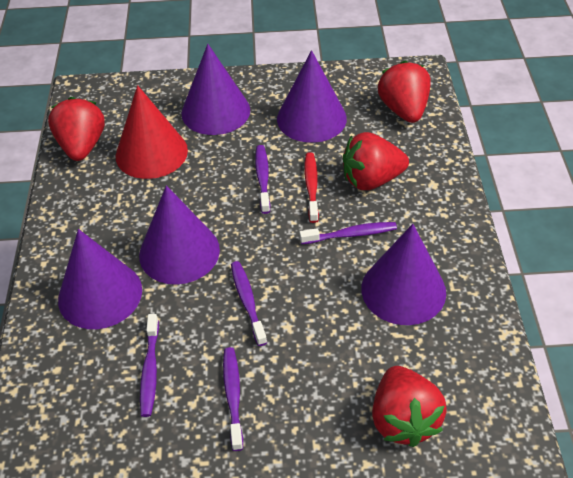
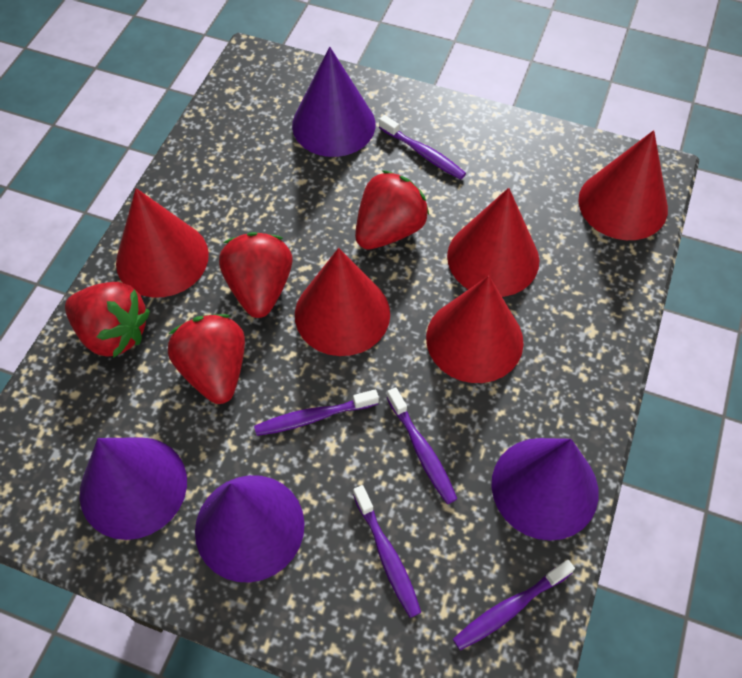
purple cone: [58,229,142,329] [139,185,220,285] [181,44,250,135] [277,50,347,143] [361,224,446,325] = 5 -> [80,437,187,540] [195,475,304,582] [292,47,375,157] [491,438,599,541] = 4
red cone: [116,85,188,179] = 1 -> [116,188,209,298] [295,248,390,356] [426,276,524,383] [447,188,539,297] [578,130,668,240] = 5
red toothbrush: [304,152,319,223] = 1 -> none = 0

